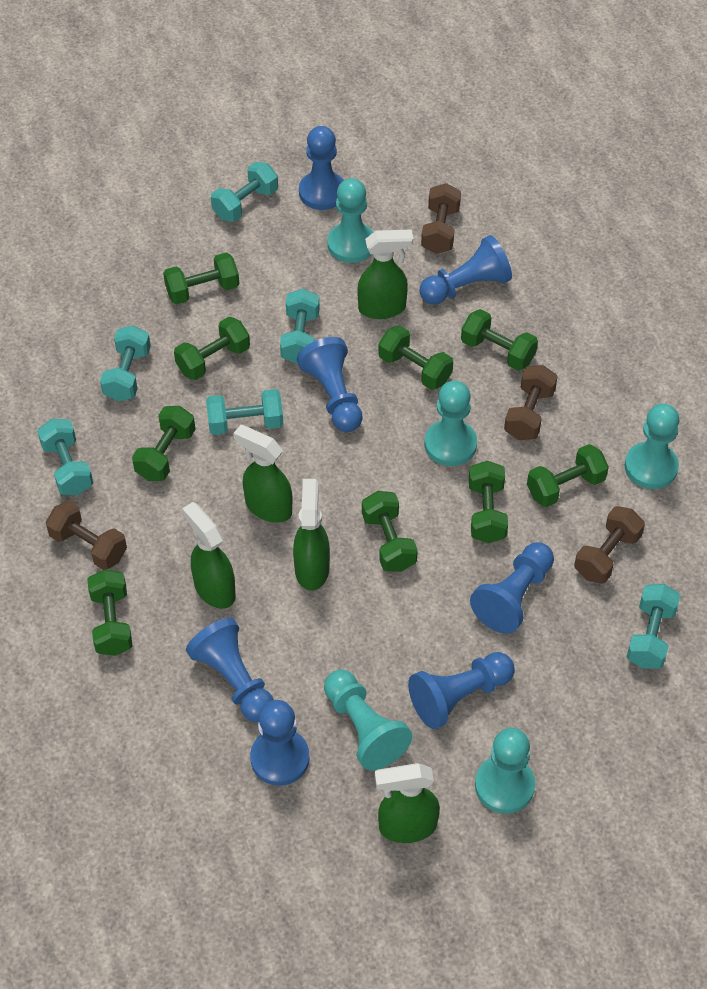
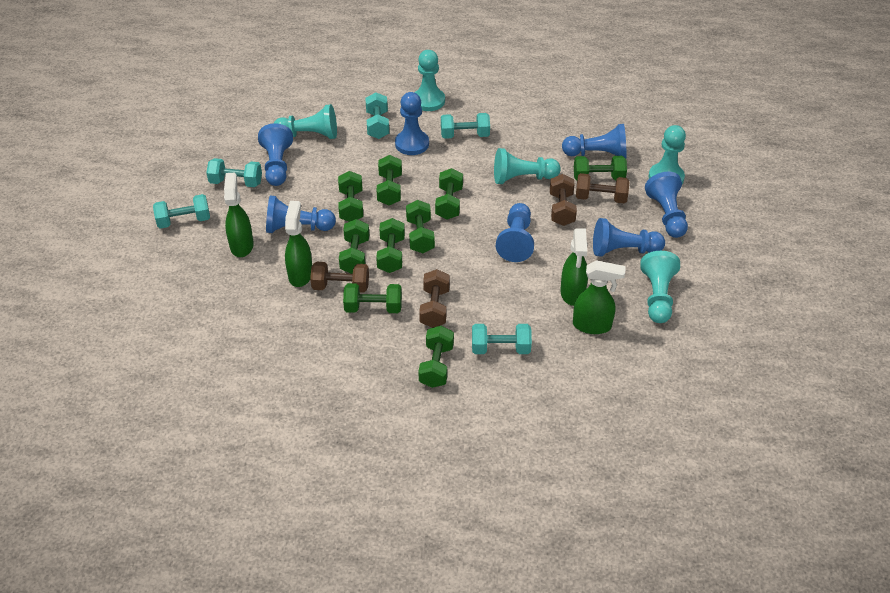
green spray bottle: [182,502,236,609] [233,425,293,523] [293,479,330,591] [358,230,413,319] [375,763,440,843] = 5 -> [224,172,254,257] [285,201,312,287] [560,228,588,306] [573,260,626,334] = 4
turquoise dumbbell: [37,419,93,495] [100,325,151,402] [206,389,283,435] [211,162,278,222] [280,289,320,364] [627,584,680,669] = 6 -> [153,194,210,229] [206,158,262,187] [365,92,389,139] [441,113,490,139] [472,324,532,354] = 5

